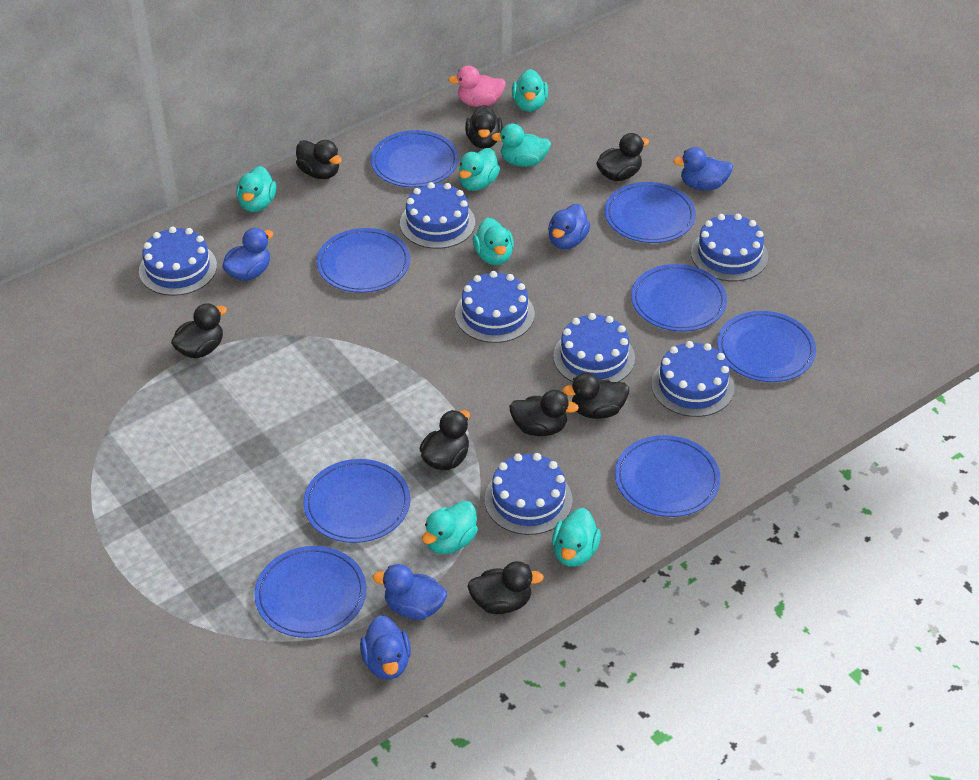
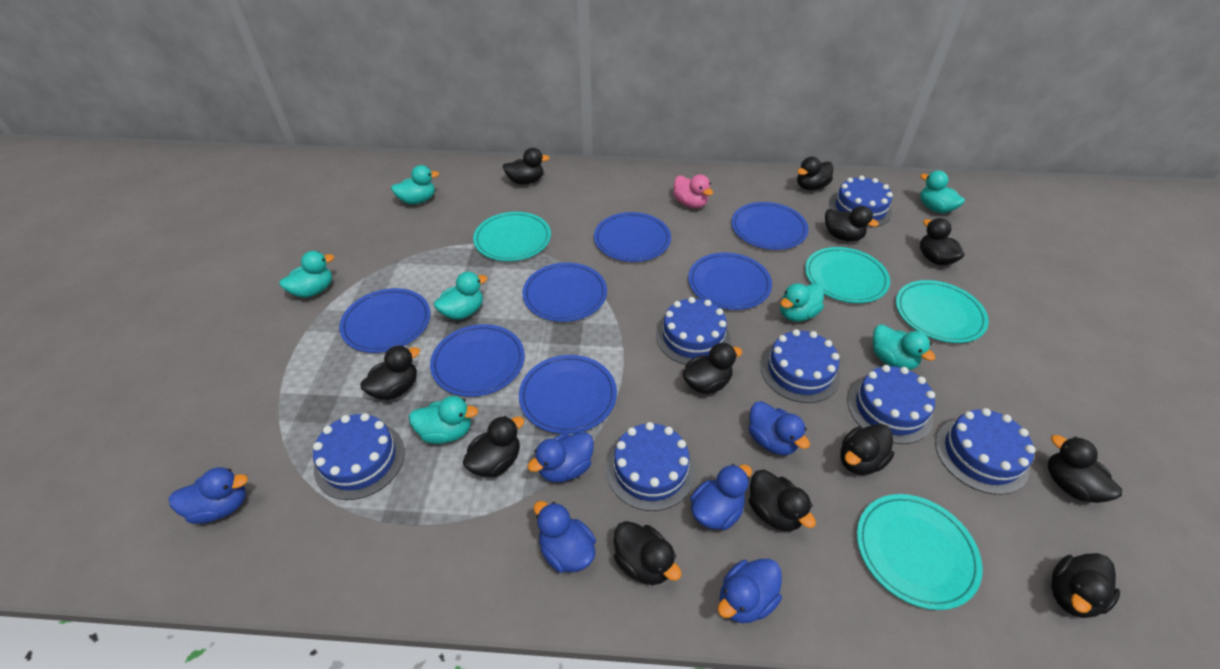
black duck: [171,303,227,358] [296,140,342,179] [420,410,470,470] [465,105,503,149] [467,561,544,614] [509,390,579,436] [562,373,629,419] [596,133,649,181] = 8 -> [360,345,420,400] [462,416,524,477] [503,148,550,185] [614,521,682,585] [683,343,742,394] [749,470,816,531] [797,157,833,190] [825,206,879,241] [841,424,894,475] [920,218,964,265] [1048,435,1122,503] [1051,553,1120,618] = 12
blue duck: [222,228,274,281] [360,615,411,680] [373,564,447,620] [548,204,590,249] [673,147,733,191] = 5 -> [169,467,248,524] [527,432,594,483] [534,501,596,573] [690,464,752,530] [718,559,782,623] [748,401,810,455] = 6
blue plate: [254,546,367,638] [303,459,411,543] [317,228,410,293] [371,130,459,188] [605,182,696,243] [615,435,721,517] [631,264,727,331] [717,311,816,382] = 8 -> [339,288,431,353] [430,324,525,397] [519,355,617,434] [523,262,607,322] [594,212,671,262] [688,253,772,310] [731,202,809,250] = 7
turquoise plate: none = 0 -> [473,212,551,261] [805,247,890,303] [857,494,983,610] [896,280,989,343] = 4

